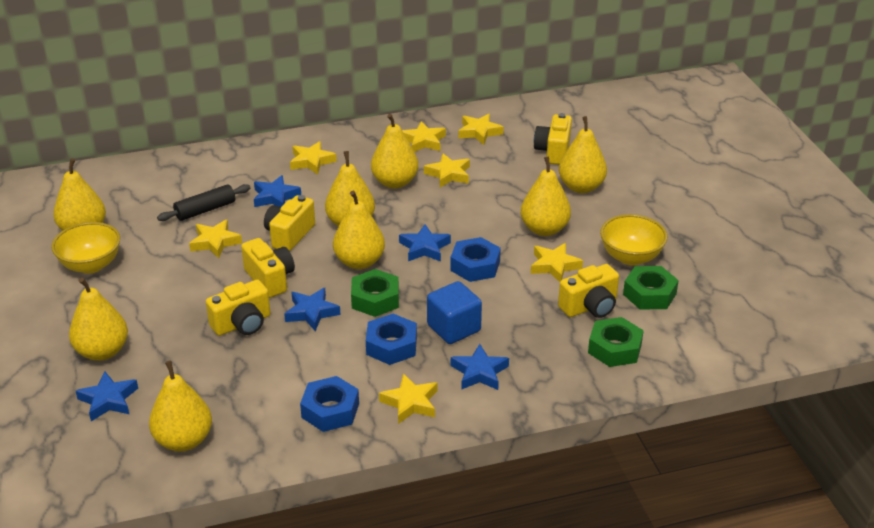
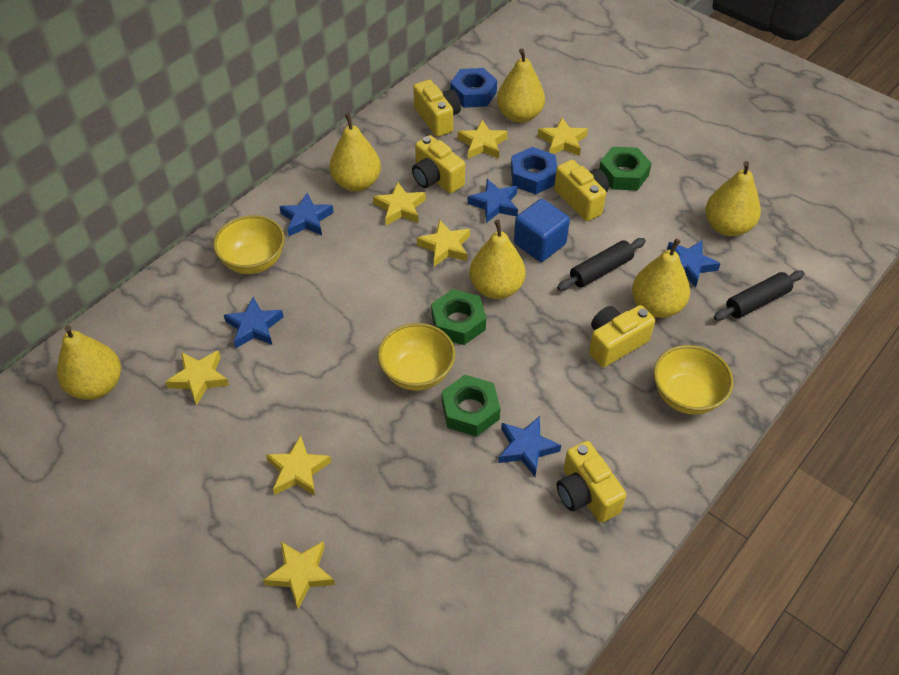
black rolling pin: [157,184,250,221] = 1 -> [557,238,646,291] [714,270,805,321] = 2
blue nut: [300,376,359,432] [366,314,417,365] [450,237,501,282] = 3 -> [450,68,497,108] [511,147,557,194] = 2
yellow bowl: [52,222,120,274] [600,214,667,265] = 2 -> [213,215,285,274] [378,323,455,391] [654,345,734,415] = 3
yellow pear: [54,158,106,231] [69,278,128,361] [149,361,212,452] [325,151,375,227] [333,191,385,269] [371,114,418,189] [521,157,571,236] [559,116,607,193] = 8 -> [57,325,121,400] [329,113,381,192] [469,220,526,299] [497,49,545,123] [632,239,690,318] [706,161,761,236] = 6

